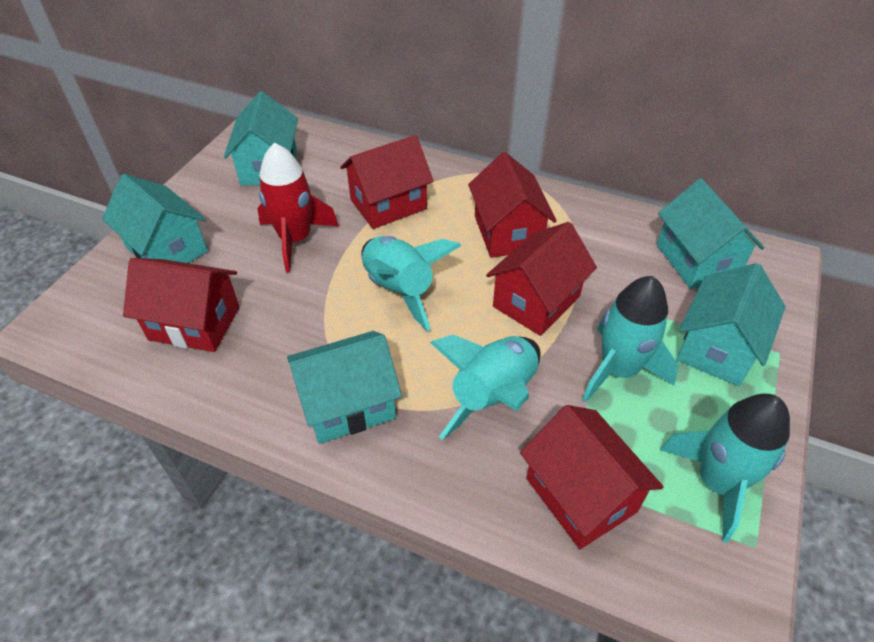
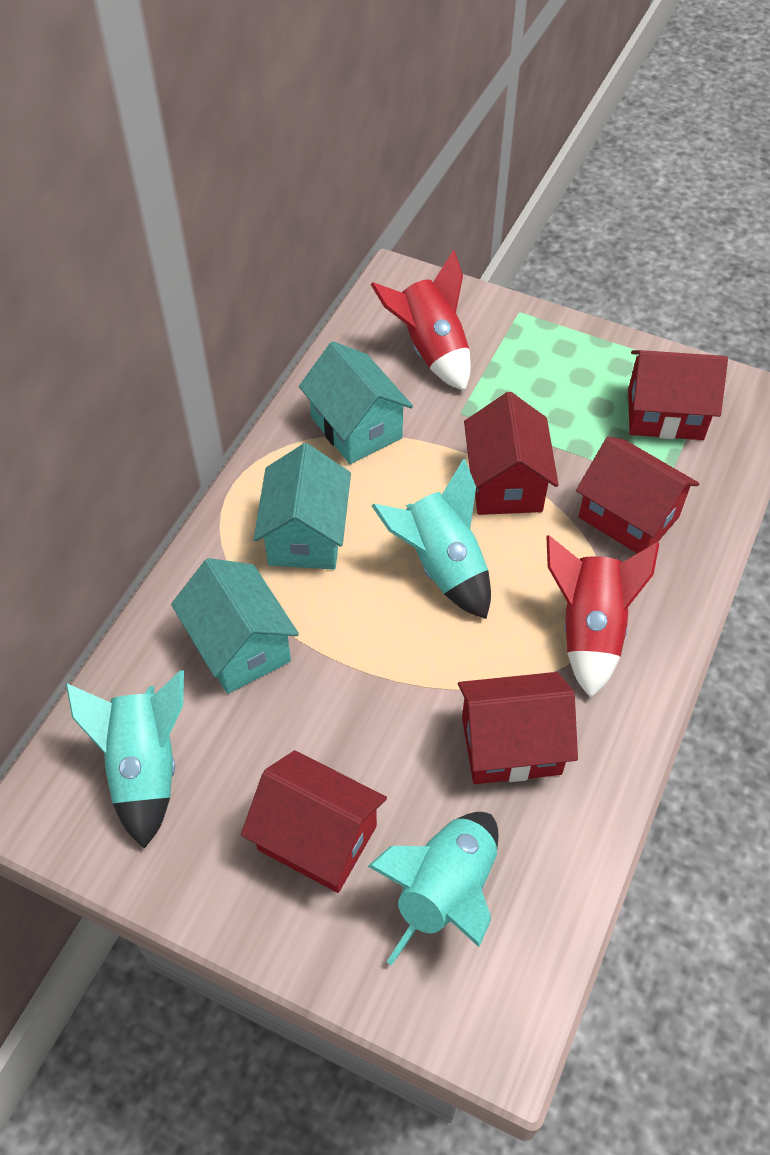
red rocket: [257,143,339,273] = 1 -> [370,250,471,391] [546,535,659,698] = 2
turquoise house: [102,174,208,263] [224,91,298,185] [287,331,402,444] [657,178,764,289] [676,263,786,386] = 5 -> [171,558,299,694] [253,443,351,570] [299,341,413,464] = 3
turquoise rocket: [361,236,461,331] [430,334,541,440] [582,276,679,403] [660,394,790,543] = 4 -> [66,670,184,849] [368,812,499,966] [372,459,491,619] = 3

